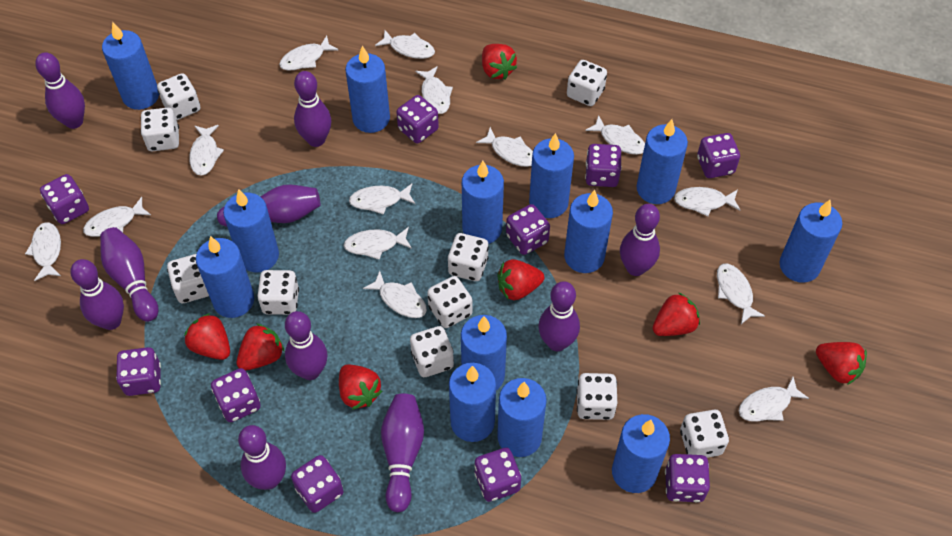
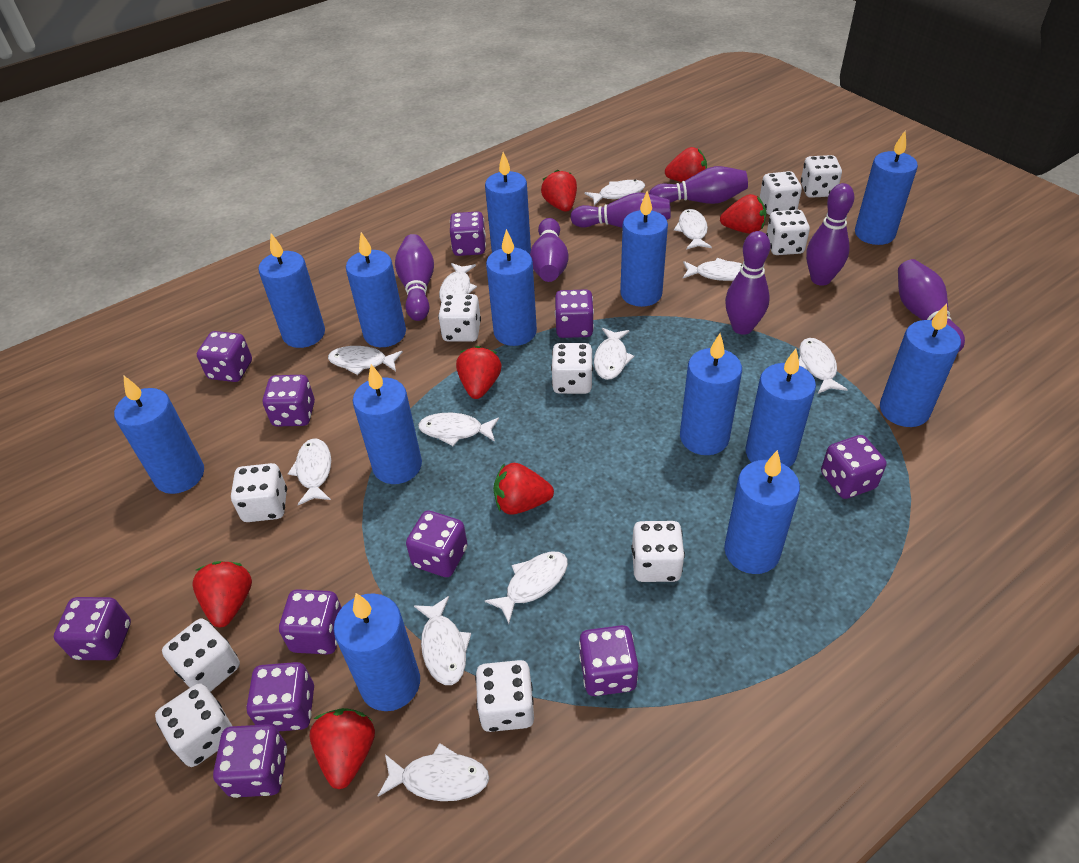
purple bowling pin: [35,52,85,129] [70,259,124,330] [100,227,159,322] [217,185,320,227] [238,425,286,490] [285,311,327,380] [294,71,331,147] [381,394,424,512] [538,281,580,351] [620,204,660,276] = 10 -> [395,234,434,321] [530,218,569,282] [570,192,671,228] [649,166,748,204] [725,231,770,335] [806,183,854,286] [898,259,965,352] = 7
purple dice: [40,174,89,224] [116,347,161,396] [211,368,261,422] [291,455,343,513] [396,95,439,143] [474,448,521,502] [506,204,550,255] [585,144,622,187] [665,454,710,502] [697,133,740,178] = 10 -> [54,597,131,660] [197,331,252,382] [213,724,287,798] [247,662,314,732] [263,375,315,427] [279,589,342,655] [406,510,468,577] [450,211,486,256] [555,289,594,338] [579,625,638,696] [821,435,887,499] = 11
white fish: [25,222,61,281] [83,197,151,237] [189,125,224,176] [279,36,338,71] [344,227,412,260] [349,184,415,215] [363,271,427,318] [375,30,435,59] [415,66,453,114] [476,127,533,167] [585,115,645,155] [674,187,740,216] [717,264,765,324] [739,377,809,422] = 14 -> [288,438,331,505] [328,346,403,375] [378,743,489,801] [414,596,471,685] [418,413,499,446] [439,263,477,301] [485,552,568,624] [585,180,645,205] [594,328,635,380] [674,209,712,250] [683,258,743,281] [799,338,848,394] = 12

